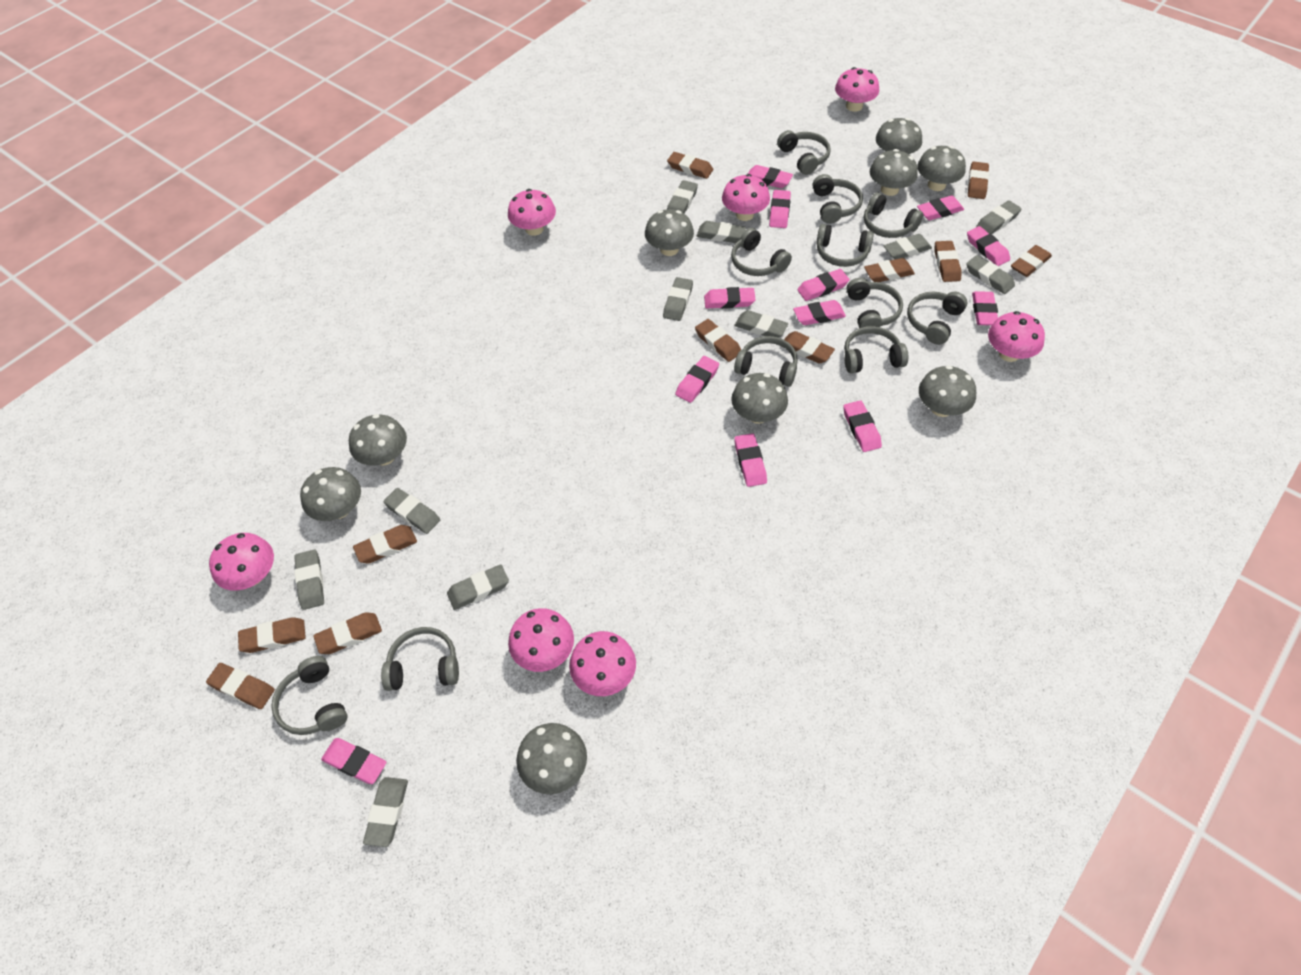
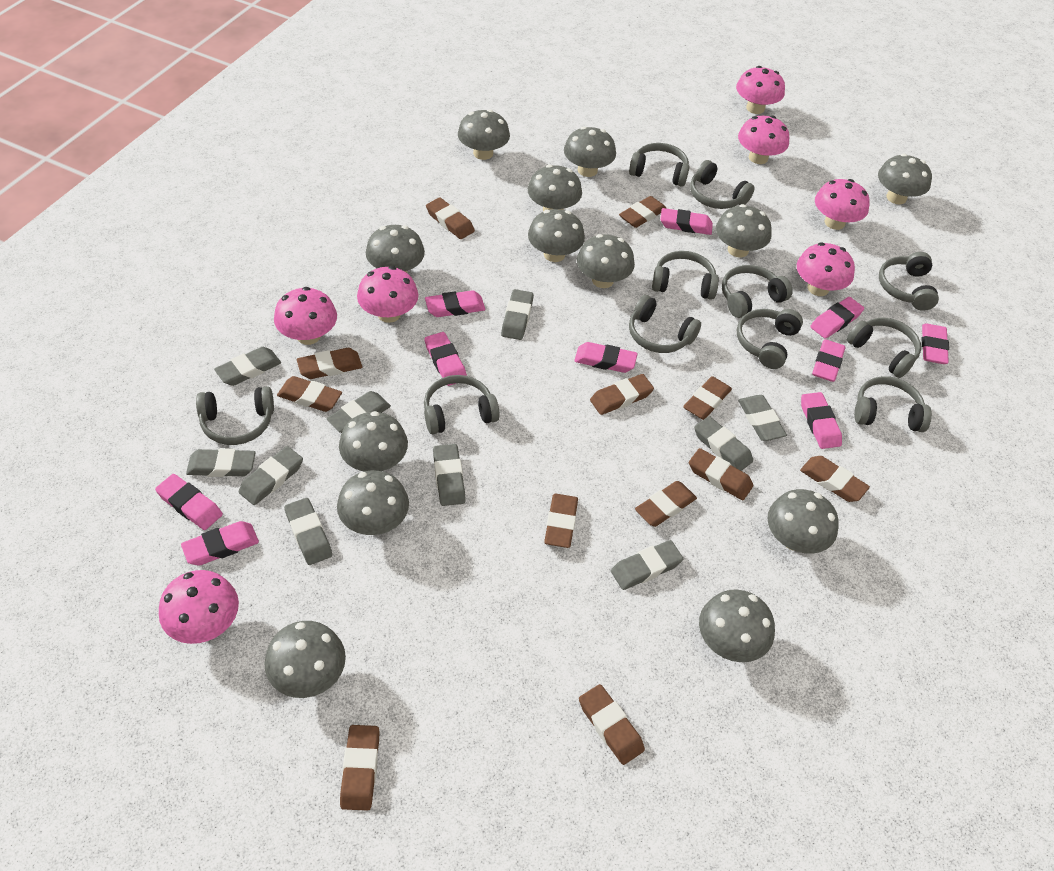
brown eraser: [206,663,275,709] [238,617,306,653] [313,612,382,654] [353,525,417,564] [667,152,713,179] [695,319,741,362] [784,331,835,364] [864,258,915,282] [934,241,962,282] [968,162,989,199] [1011,245,1052,277] = 11 -> [277,376,342,412] [297,348,362,379] [340,725,380,811] [426,197,475,239] [544,493,578,548] [579,684,645,765] [590,374,654,415] [619,196,667,228] [635,481,697,527] [683,376,732,420] [689,448,753,500] [800,456,870,502] = 12
grey eraser: [294,550,324,610] [363,777,408,847] [383,488,440,534] [447,565,509,610] [663,277,693,321] [667,180,698,214] [697,221,746,243] [734,310,788,338] [884,234,932,259] [966,255,1015,294] [976,200,1022,234] = 11 -> [186,448,256,477] [214,347,281,386] [238,446,303,505] [284,498,332,565] [326,391,391,433] [433,444,466,506] [501,289,534,340] [611,540,683,590] [694,416,753,471] [738,395,787,441] = 10
grey mushroom: [300,467,361,521] [349,414,407,466] [516,723,587,794] [645,209,694,256] [731,373,788,424] [870,149,918,196] [876,118,922,154] [917,146,966,191] [919,365,976,417] = 9 -> [264,621,346,698] [337,470,409,535] [339,411,408,471] [366,225,425,273] [458,109,510,160] [528,165,582,211] [528,209,585,262] [564,126,616,177] [577,234,635,288] [699,589,775,662] [716,204,772,258] [768,489,839,554] [878,154,932,205] = 13
pink eraser: [321,738,387,784] [675,356,719,403] [704,287,756,309] [734,433,767,487] [748,165,793,188] [769,190,791,228] [793,300,846,325] [797,269,850,301] [843,400,882,452] [917,195,964,220] [967,226,1010,266] [972,291,998,326] = 12 -> [155,474,223,530] [181,521,259,566] [424,332,467,386] [425,290,485,317] [574,342,638,373] [660,208,713,235] [801,392,842,449] [810,297,864,339] [812,339,846,382] [922,323,949,364] = 10

